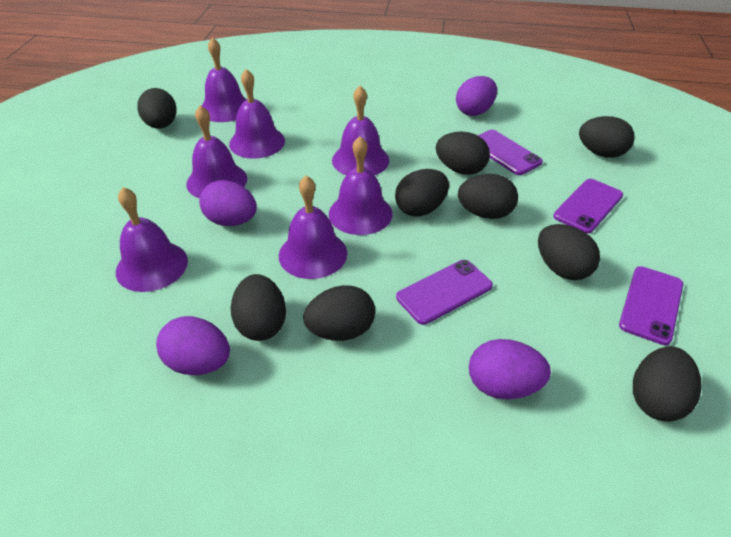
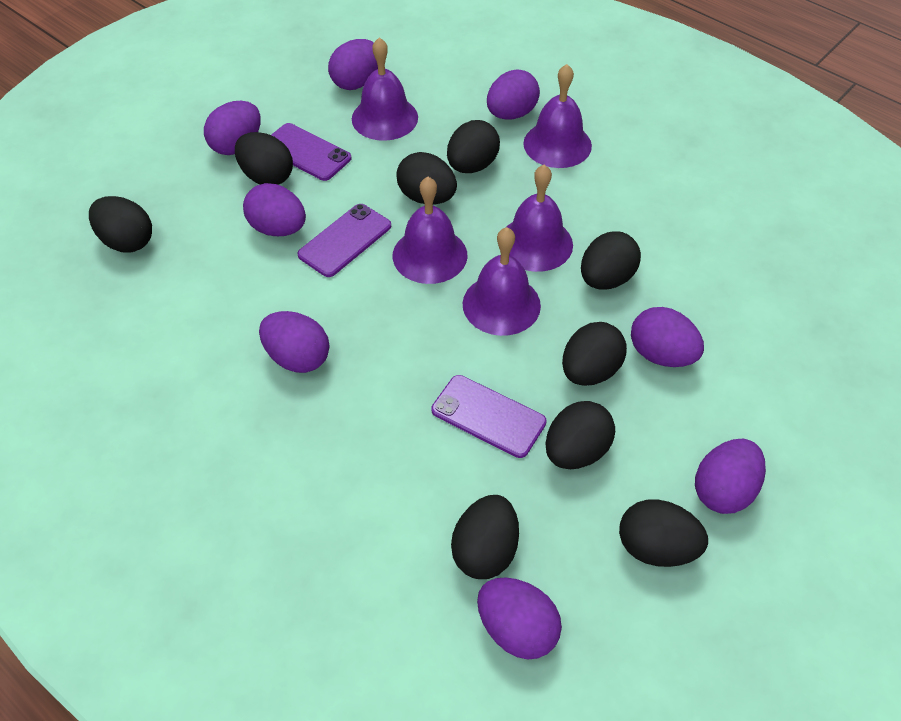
purple bell: [116,187,188,292] [186,105,247,198] [202,37,247,122] [229,69,285,159] [279,175,347,279] [329,136,393,235] [332,86,389,175] = 7 -> [352,37,418,141] [393,177,468,284] [463,227,541,336] [507,165,573,272] [523,64,592,168] = 5
purple egg: [156,316,230,375] [199,180,257,226] [456,76,497,116] [469,339,551,399] = 4 -> [204,101,261,155] [243,183,306,236] [259,311,329,373] [328,39,378,90] [477,578,562,659] [487,70,540,120] [631,307,704,367] [695,439,766,514] = 8
purple phone: [396,260,493,325] [478,130,543,175] [553,179,623,234] [619,266,683,345] = 4 -> [271,123,351,181] [297,204,391,277] [431,375,547,458] = 3

